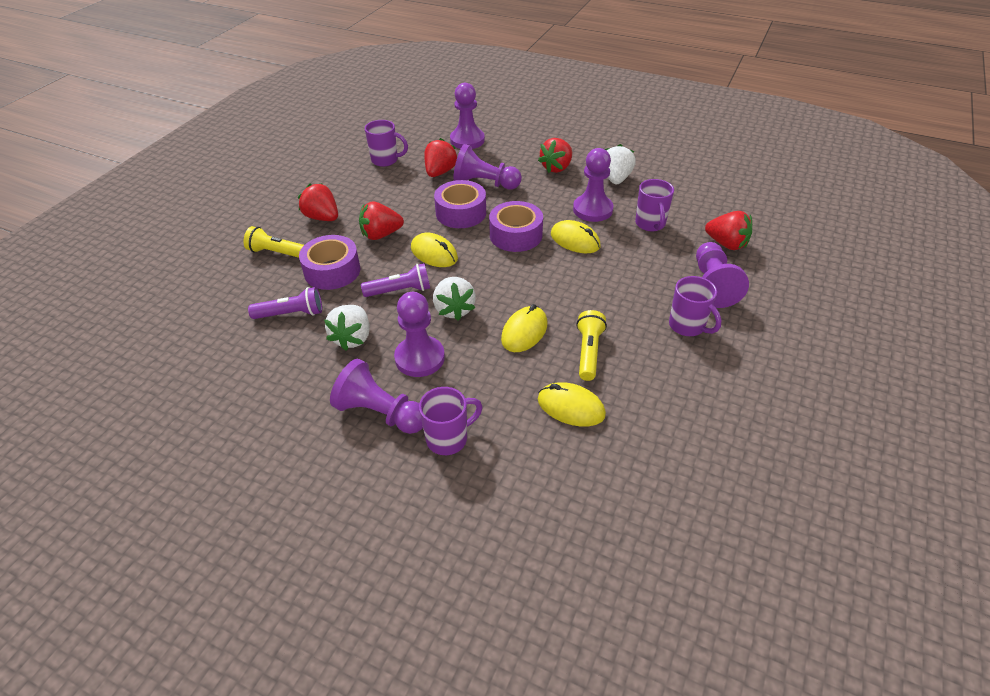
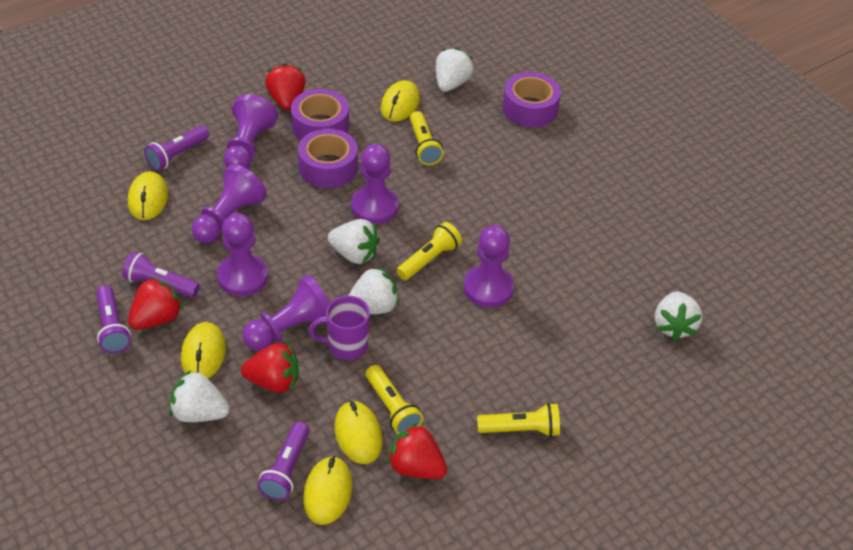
purple flashlight: [248,287,322,319] [361,263,430,297] = 2 -> [96,285,131,353] [122,251,200,298] [144,125,209,171] [257,422,310,501] = 4
purple mug: [365,120,408,167] [419,387,483,455] [635,179,674,231] [669,276,721,336] = 4 -> [309,296,370,360] = 1
red strawberry: [298,183,338,221] [359,201,404,240] [424,138,457,177] [538,138,572,173] [705,211,752,250] = 5 -> [128,277,183,330] [241,343,299,393] [265,63,306,110] [387,423,447,479] = 4
white strawberry: [324,305,370,351] [433,277,476,321] [605,144,636,184] = 3 -> [170,370,230,422] [328,219,380,264] [348,266,399,314] [436,48,474,92] [655,292,702,341] = 5
yellow flashlight: [244,226,304,258] [576,310,607,381] = 2 -> [366,365,423,435] [397,222,462,280] [410,111,444,165] [477,403,560,437] = 4
yellow mouse: [411,233,458,267] [501,304,548,352] [538,382,606,427] [551,220,601,253] = 4 -> [128,171,168,220] [181,322,226,378] [303,456,353,525] [334,401,383,464] [381,80,420,122] = 5

